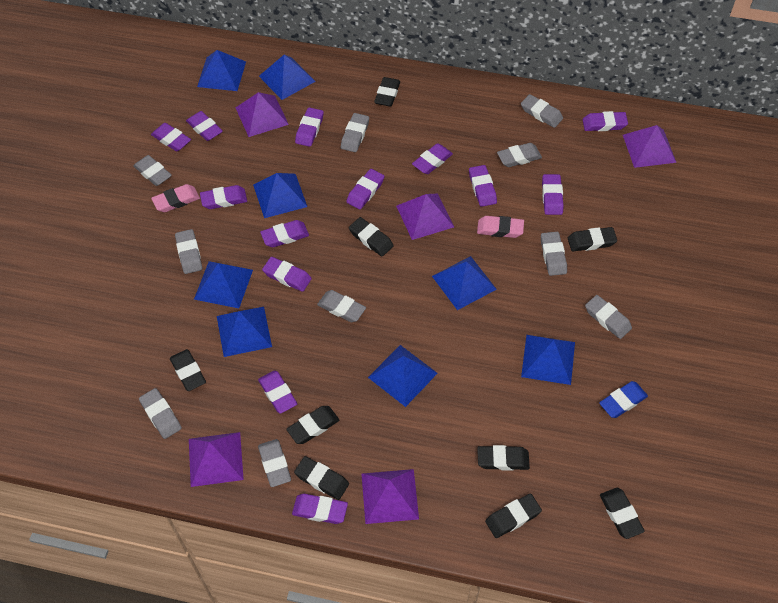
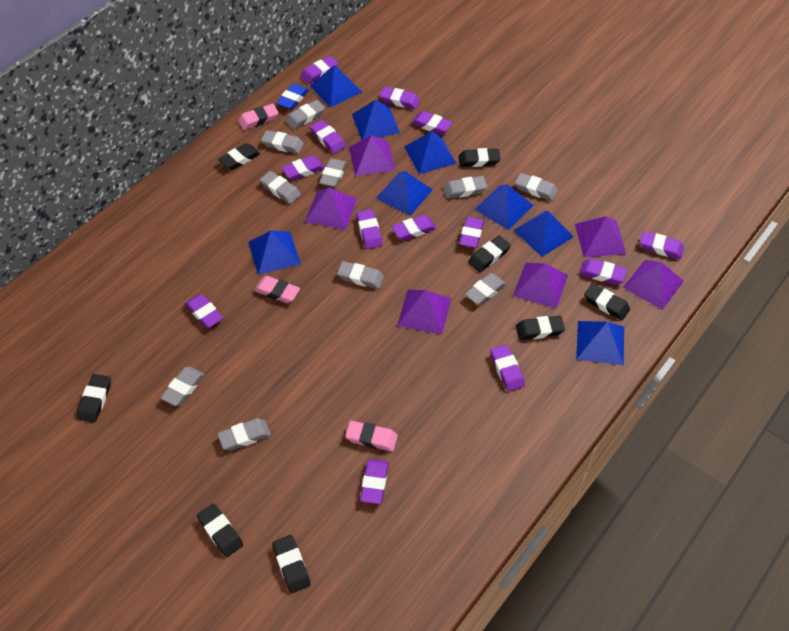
black eraser: [170,349,206,391] [286,406,339,444] [294,456,349,500] [349,217,394,256] [374,77,400,106] [477,445,530,471] [485,493,542,538] [568,227,617,251] [600,488,645,539] = 9 -> [77,374,111,422] [197,504,243,557] [218,143,260,170] [272,535,311,593] [458,148,501,167] [468,236,511,272] [516,316,565,340] [584,284,630,320] = 8
pink eraser: [151,184,200,212] [477,216,524,238] = 2 -> [238,104,279,130] [254,276,300,303] [345,421,398,452] = 3
purple pyramid: [189,432,244,487] [236,92,289,137] [361,469,419,524] [396,194,454,240] [623,125,676,168] = 5 -> [305,187,357,230] [349,135,396,176] [397,290,451,335] [513,263,568,309] [575,216,626,257] [623,260,684,310] = 6

